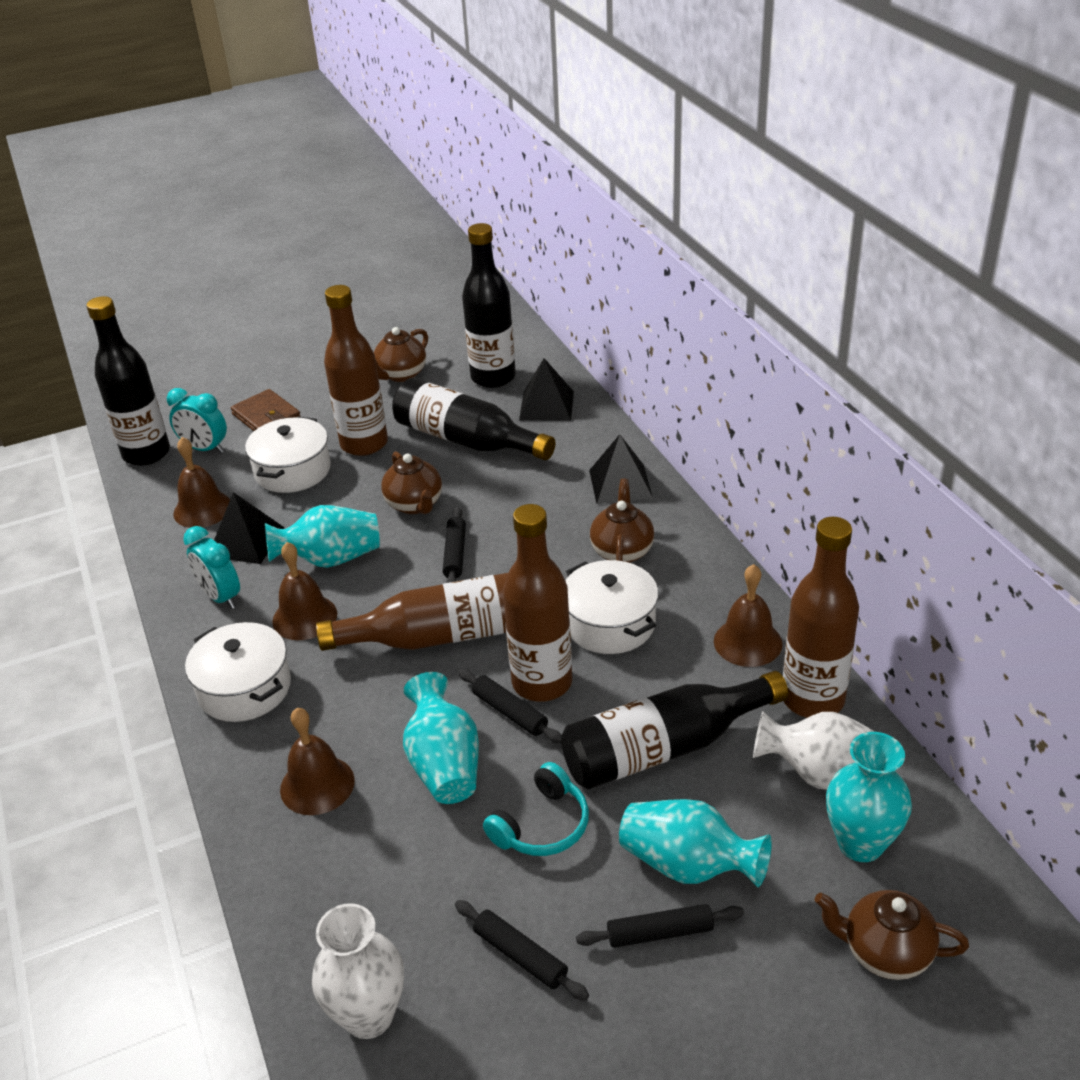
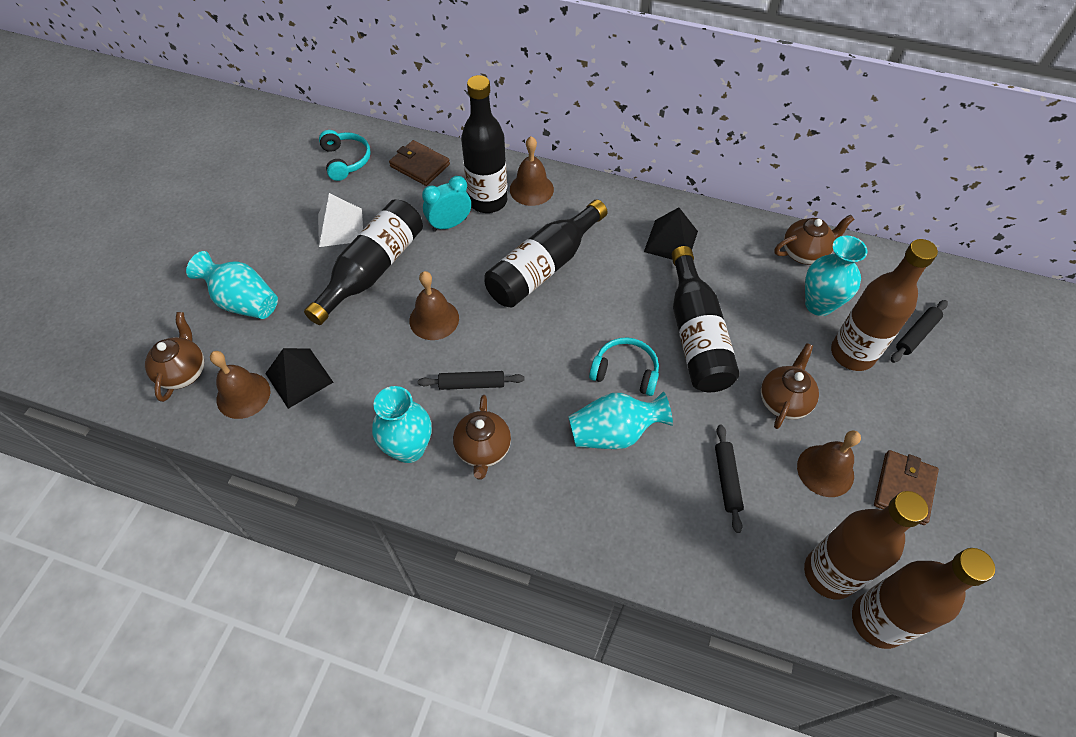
black pyramid: [214,492,285,564] [519,358,574,421] [589,434,653,504] = 3 -> [265,348,333,409] [644,207,698,259] = 2
black rolling pin: [443,506,466,583] [455,900,589,1001] [458,669,562,744] [576,904,744,948] = 4 -> [418,371,525,390] [715,424,744,533] [891,300,948,363] = 3
brown bottle: [316,573,508,651] [324,285,388,456] [503,504,572,702] [783,517,859,718] = 4 -> [804,491,928,599] [831,239,938,371] [852,548,995,649] = 3
brown wallet: [231,389,301,431] = 1 -> [389,140,450,186] [874,450,939,525] = 2
turquoise clock: [167,388,227,453] [183,526,240,609] = 2 -> [422,176,471,232] = 1
turquoise headphones: [483,762,589,856] = 1 -> [319,130,371,181] [589,338,659,396] = 2
white pot: [185,622,291,722] [245,417,331,493] [565,560,658,654] = 3 -> none = 0
white pyramid: none = 0 -> [318,193,363,247] = 1
white vase: [312,903,404,1039] [753,711,896,790] = 2 -> none = 0

